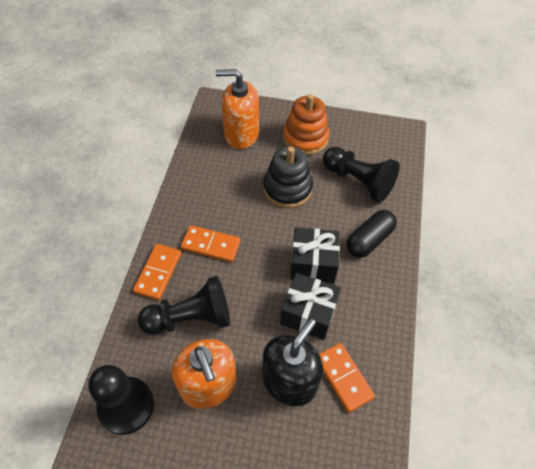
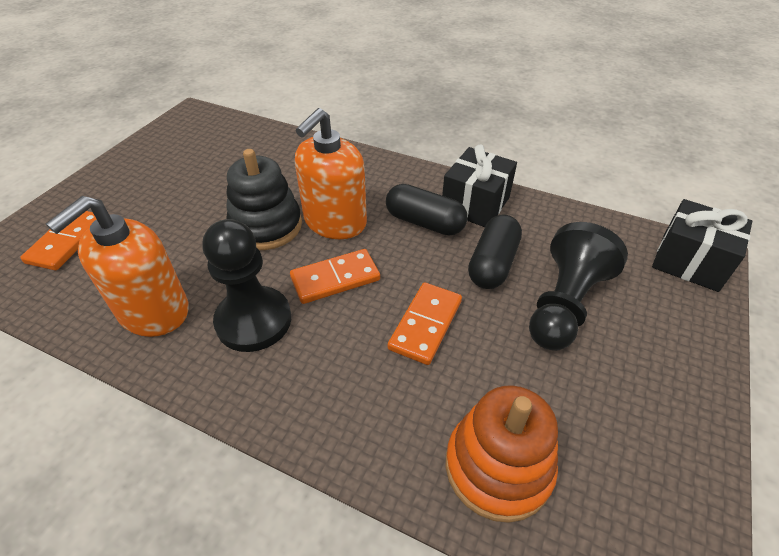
black capsule: [347,210,397,258] = 1 -> [386,184,467,235] [468,214,522,289] = 2
black pawn: [88,365,154,435] [138,276,230,335] [323,147,400,203] = 3 -> [203,219,291,352] [529,222,628,351] = 2
black soap dispenser: [262,319,323,406] = 1 -> none = 0

